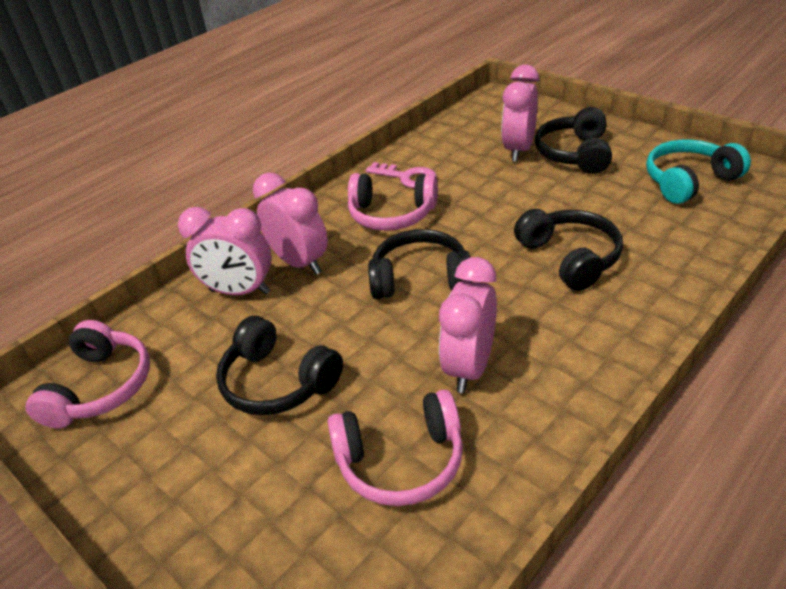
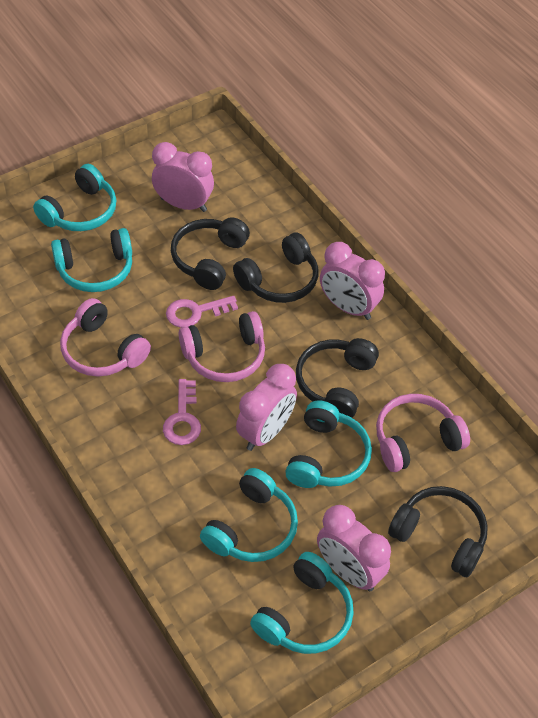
pink key: [366,162,437,188] = 1 -> [163,379,201,445] [166,296,238,328] = 2
turquoise headphones: [646,140,751,204] = 1 -> [33,164,116,231] [51,228,132,292] [200,468,298,562] [250,552,354,654] [285,400,372,488] = 5

